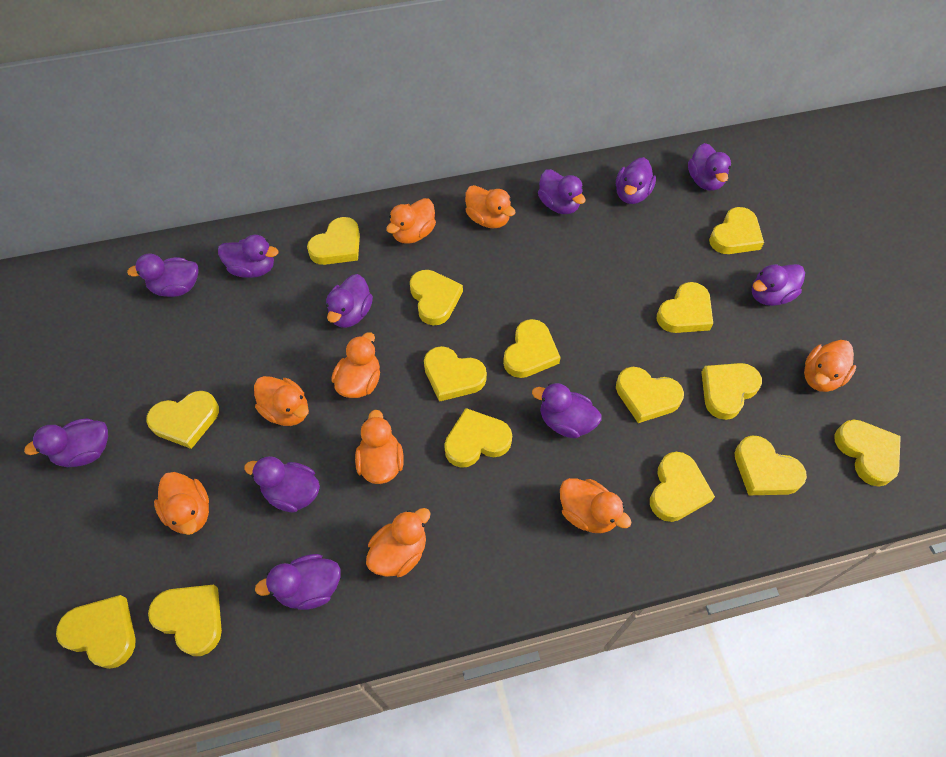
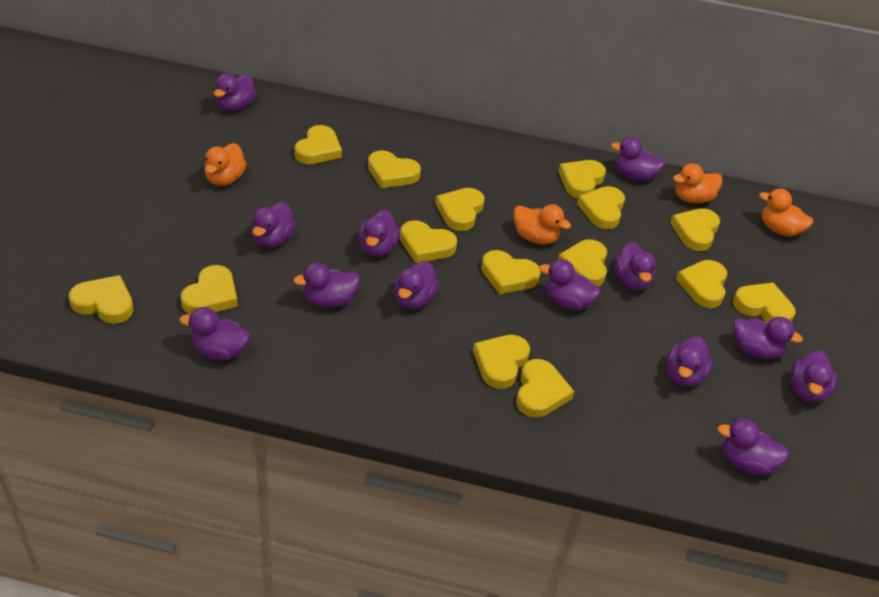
orange duck: [154,472,209,535] [254,376,309,426] [331,332,380,398] [355,410,404,484] [366,508,431,577] [386,198,436,244] [465,185,516,229] [560,478,631,533] [804,340,856,392] = 9 -> [205,143,247,186] [513,204,571,244] [673,163,723,203] [759,188,813,237] = 4
purple duck: [24,418,108,467] [127,254,199,297] [218,235,278,278] [244,456,320,513] [255,554,341,610] [326,274,373,328] [532,383,602,439] [538,169,585,214] [616,157,656,204] [688,143,731,191] [752,264,805,306] = 11 -> [179,307,250,361] [214,73,256,111] [252,202,296,248] [293,263,360,308] [358,210,400,257] [394,261,439,309] [539,259,601,310] [611,136,665,181] [614,242,656,291] [666,336,713,387] [717,419,789,475] [733,317,803,359] [790,351,837,403] = 13

